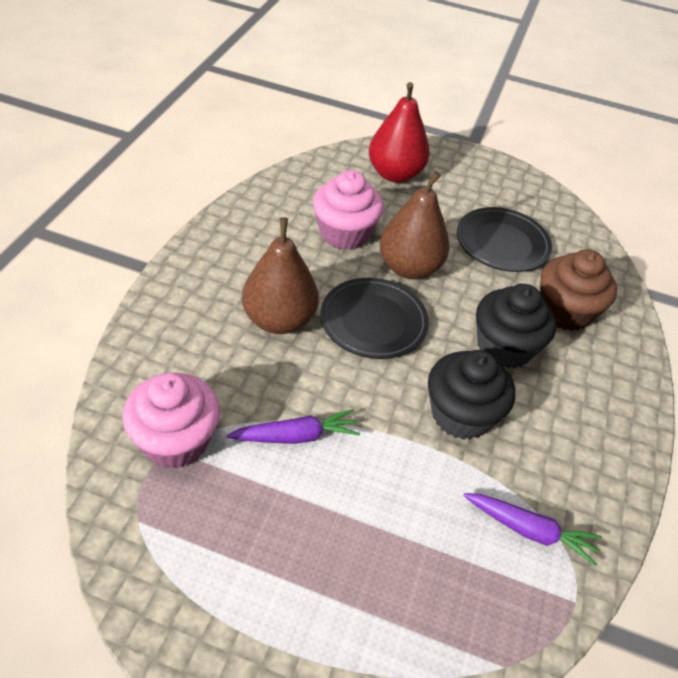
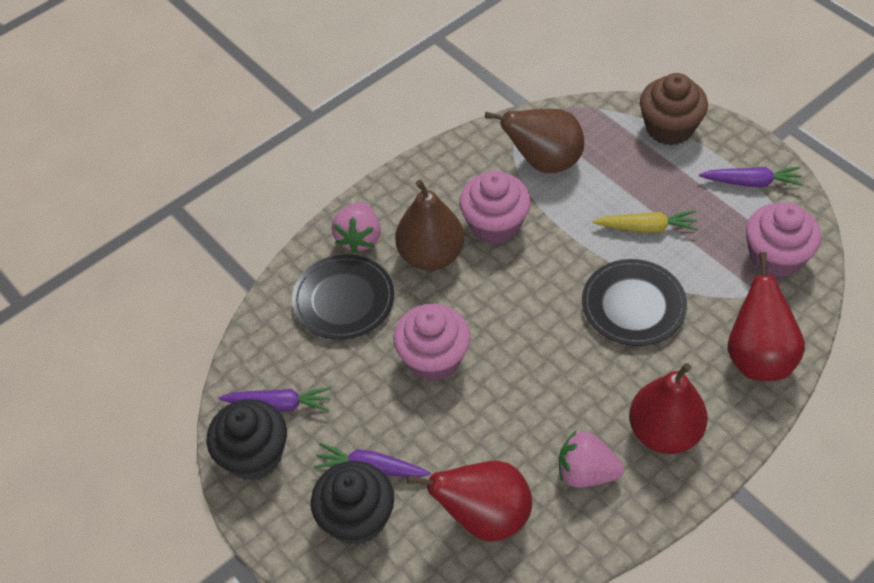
pink cupcake: [122,373,220,468] [313,170,384,250] = 2 -> [393,304,471,382] [459,171,531,244] [746,202,821,278] = 3
pink strawberry: none = 0 -> [332,202,381,254] [559,431,624,487] = 2
purple carrot: [227,409,360,444] [463,493,602,566] = 2 -> [219,387,332,411] [313,443,431,477] [699,167,803,187] = 3
red pear: [369,82,430,183] = 1 -> [407,461,532,542] [629,363,708,454] [728,252,805,381] = 3
yellow carrot: none = 0 -> [593,210,698,233] = 1

